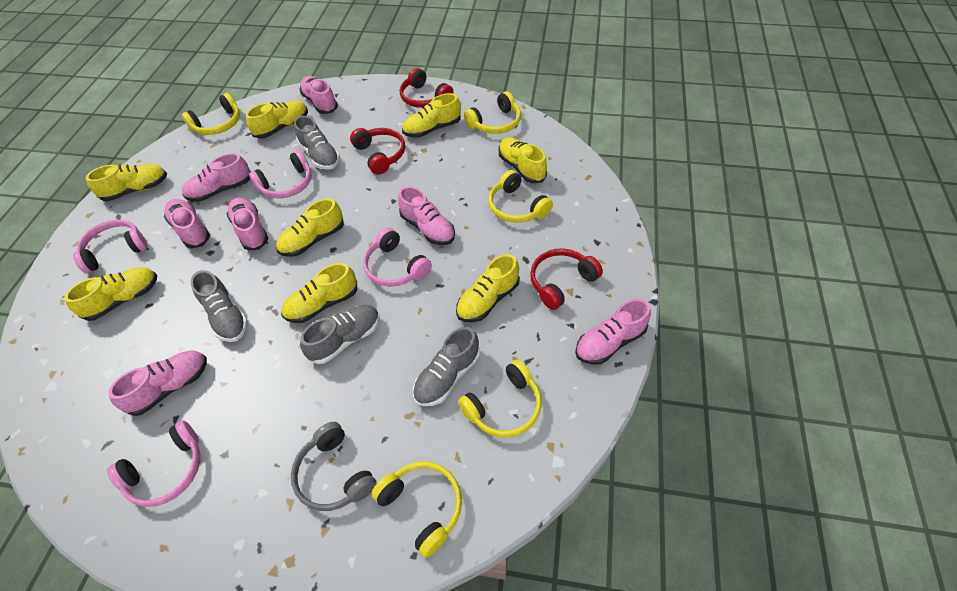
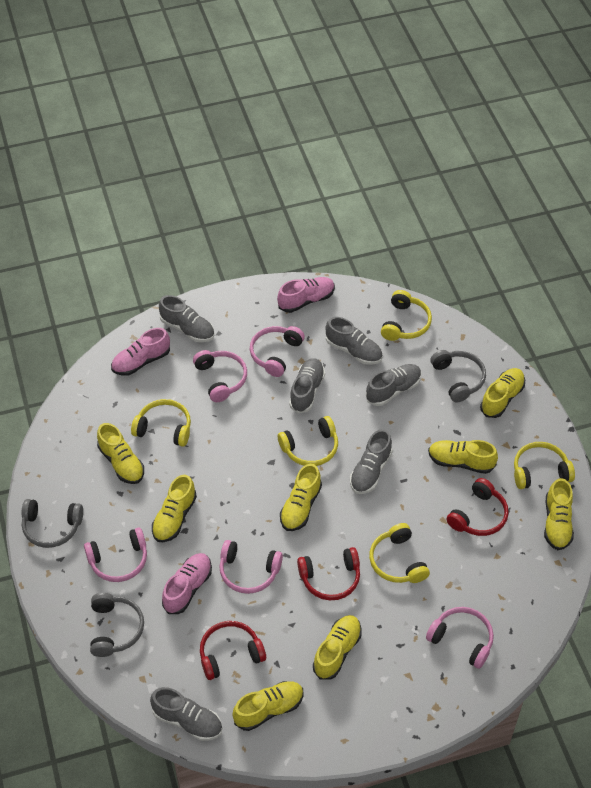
grey headphones: [291,422,377,511] = 1 -> [21,499,83,548] [90,593,144,657] [430,350,486,402] = 3
grey shoe: [191,270,248,342] [294,116,340,170] [300,305,380,364] [413,327,480,406] = 4 -> [150,687,222,741] [159,295,214,342] [289,358,325,413] [325,317,383,365] [350,429,393,494] [366,364,422,406] = 6
pink headphones: [73,219,148,274] [107,420,200,507] [249,150,312,198] [363,228,432,287] = 4 -> [84,528,147,582] [193,350,247,402] [219,540,283,594] [250,326,305,377] [426,607,494,669] = 5
pink shoe: [108,350,207,416] [164,199,210,248] [182,153,251,202] [227,197,268,250] [299,76,338,114] [398,186,455,245] [575,299,651,365] = 7 -> [111,328,170,376] [162,553,212,614] [277,277,335,313] = 3

